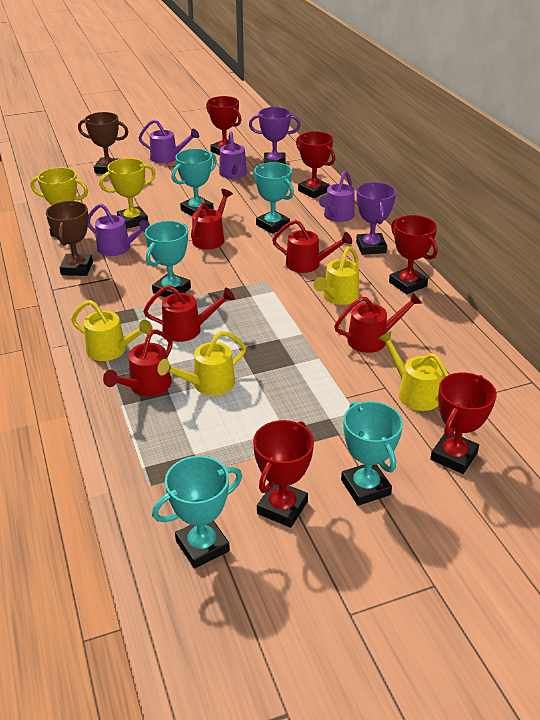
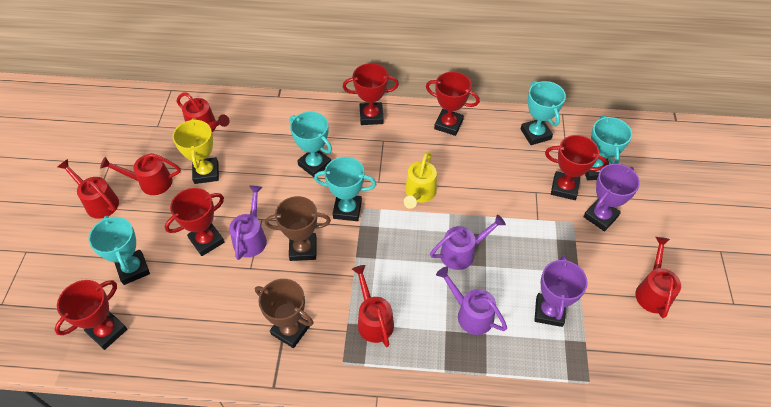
purple watering can: [88,204,150,256] [139,120,199,163] [219,131,247,179] [319,171,355,222] = 4 -> [229,186,267,260] [430,214,506,270] [436,267,507,335] = 3
yellow trophy: [30,167,88,237] [99,158,156,229] = 2 -> [172,118,219,184] = 1
yellow watering can: [71,300,153,361] [157,331,246,396] [313,246,359,305] [377,331,449,411] = 4 -> [404,152,437,209] = 1

